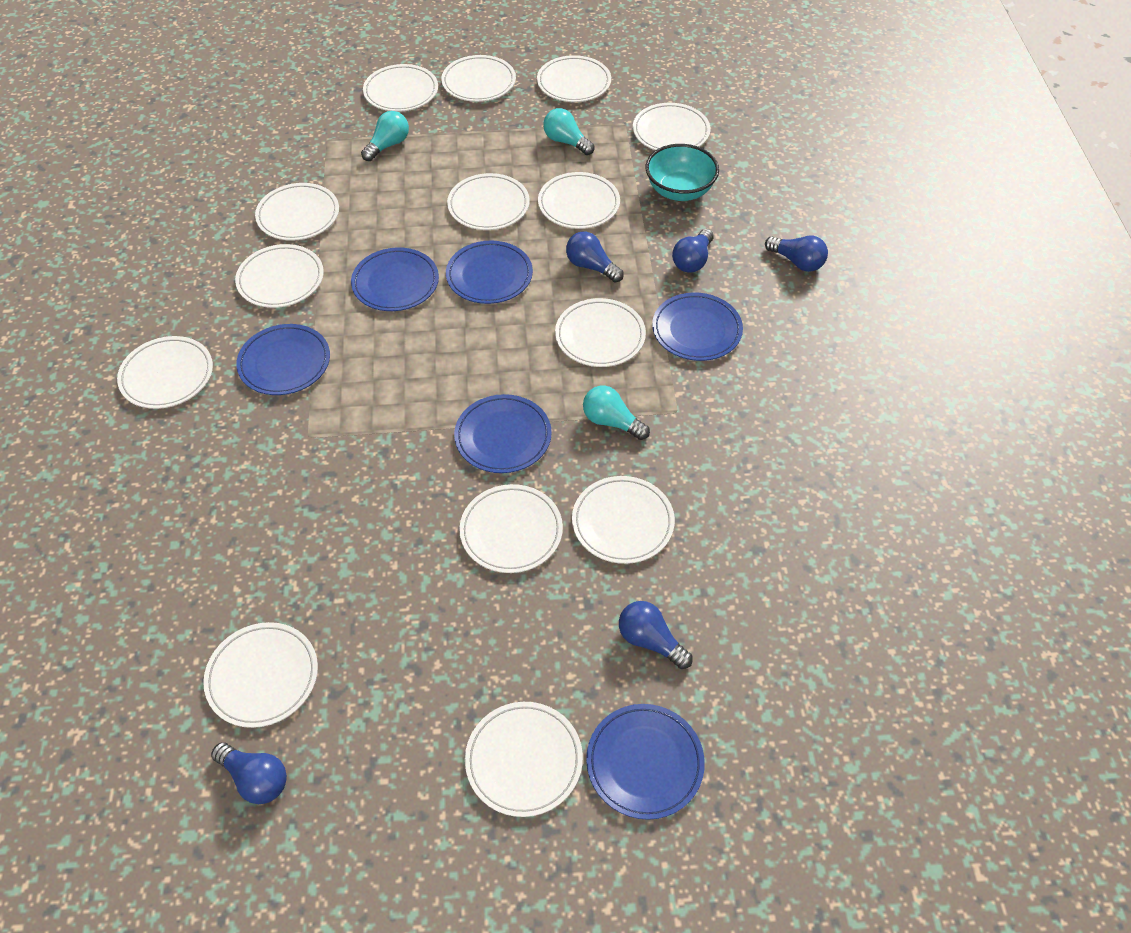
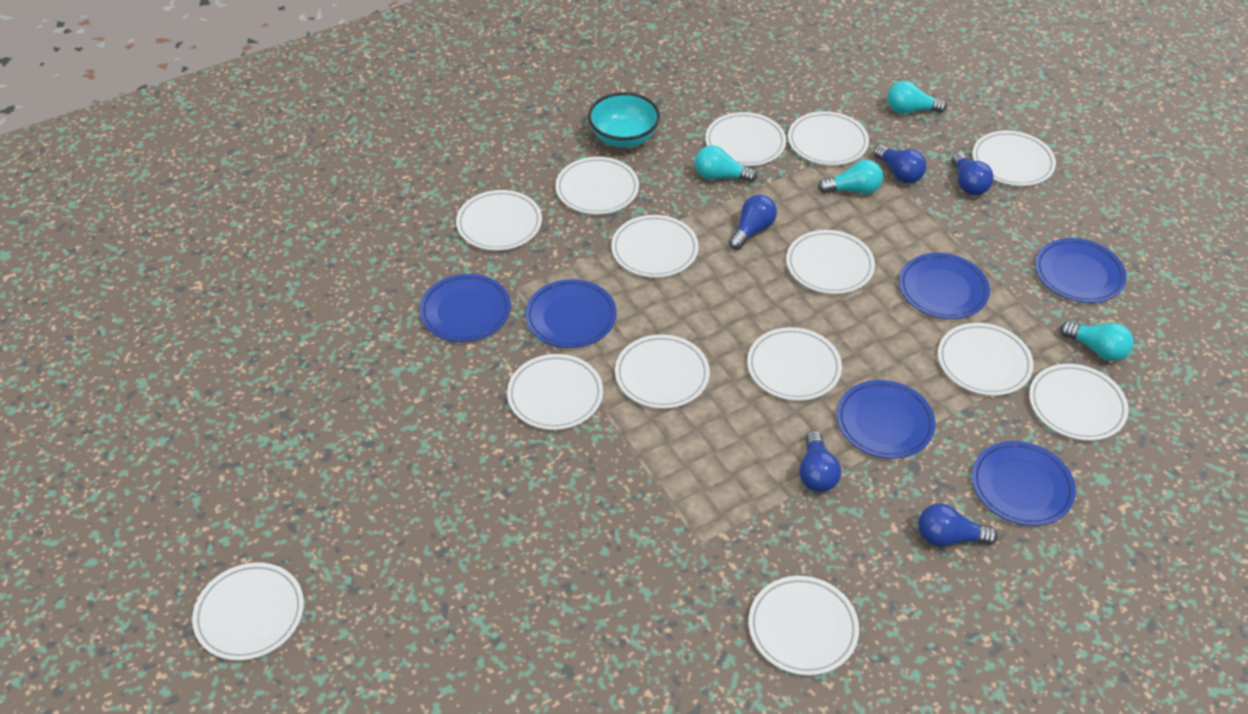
turquoise light bulb: [361,111,409,161] [543,108,595,155] [583,386,650,440] = 3 -> [695,145,757,182] [818,160,883,194] [887,81,947,114] [1060,321,1134,361] = 4

